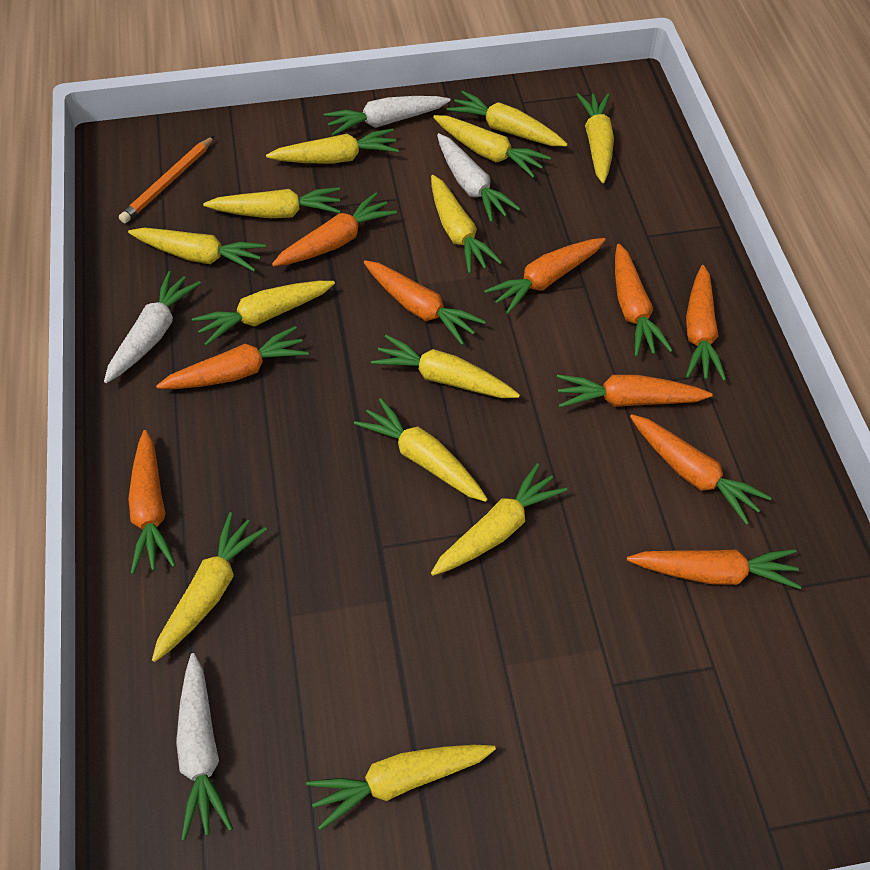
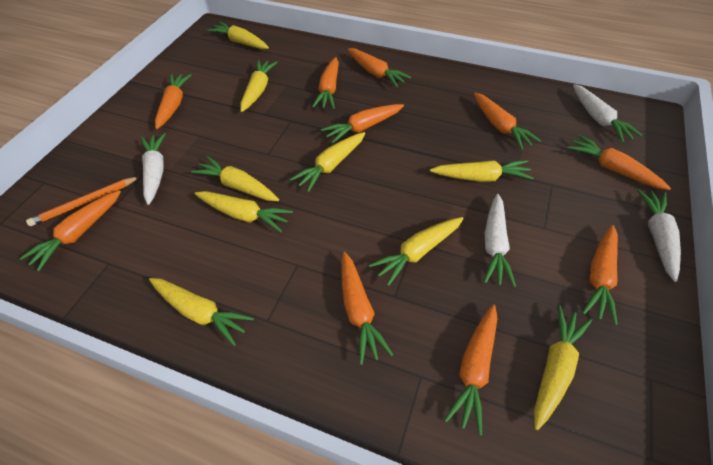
yellow carrot: [128,228,266,272] [152,512,267,662] [192,281,335,346] [203,187,341,218] [266,128,399,164] [306,745,496,831] [354,398,488,502] [371,335,520,398] [431,175,502,274] [431,463,567,576] [433,115,551,178] [447,90,568,146] [577,93,614,183] = 13 -> [149,278,254,346] [191,156,279,201] [195,191,293,232] [207,22,269,49] [240,60,278,112] [290,132,365,192] [369,217,464,286] [430,160,534,182] [534,305,592,430] = 9

